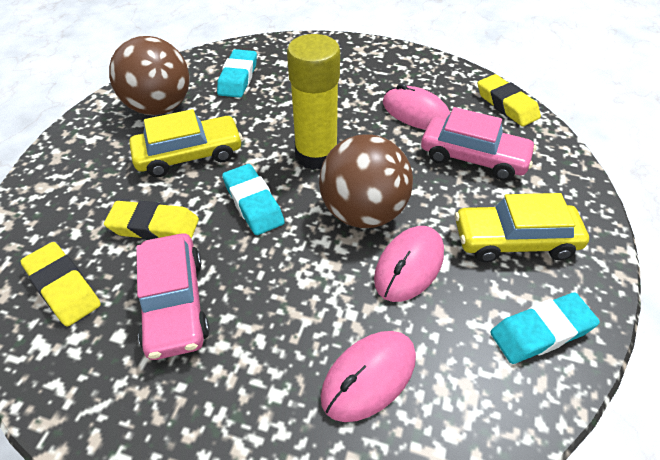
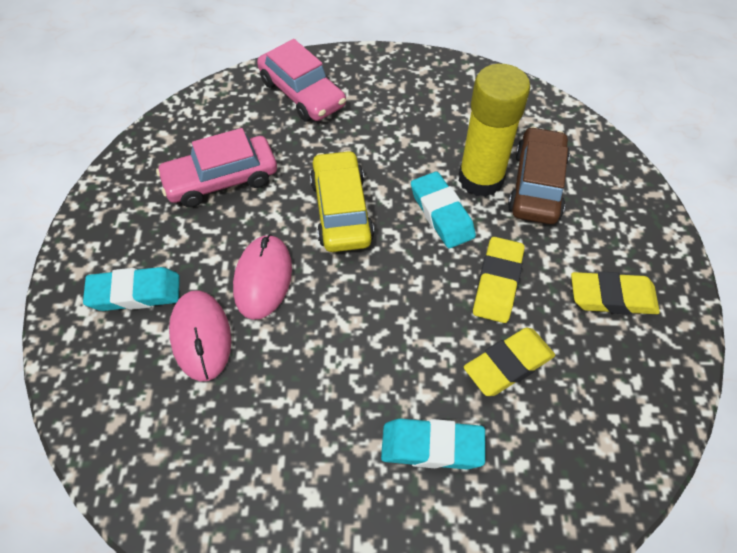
brown ball: [109,36,190,115] [319,134,413,228] = 2 -> none = 0
brown car: none = 0 -> [508,127,570,224] = 1
pink mouse: [320,331,416,422] [374,226,444,302] [383,83,450,130] = 3 -> [169,290,231,381] [233,234,292,320] = 2
yellow car: [129,109,243,177] [455,193,589,262] = 2 -> [310,150,374,252] = 1

